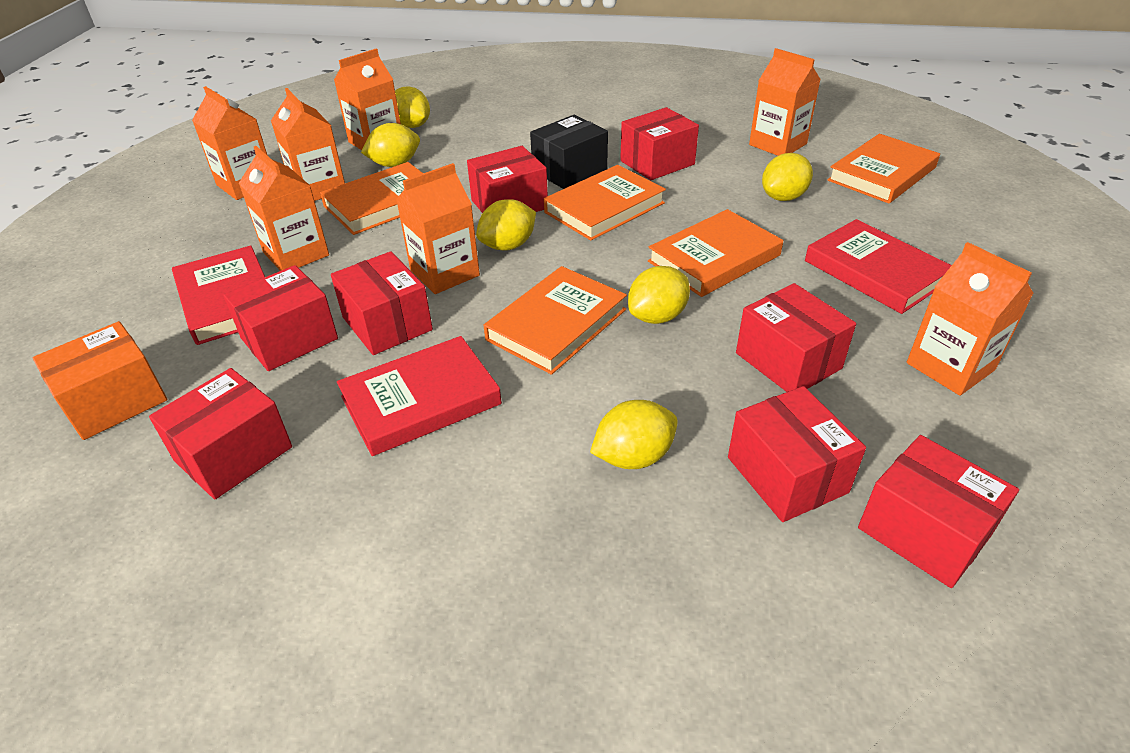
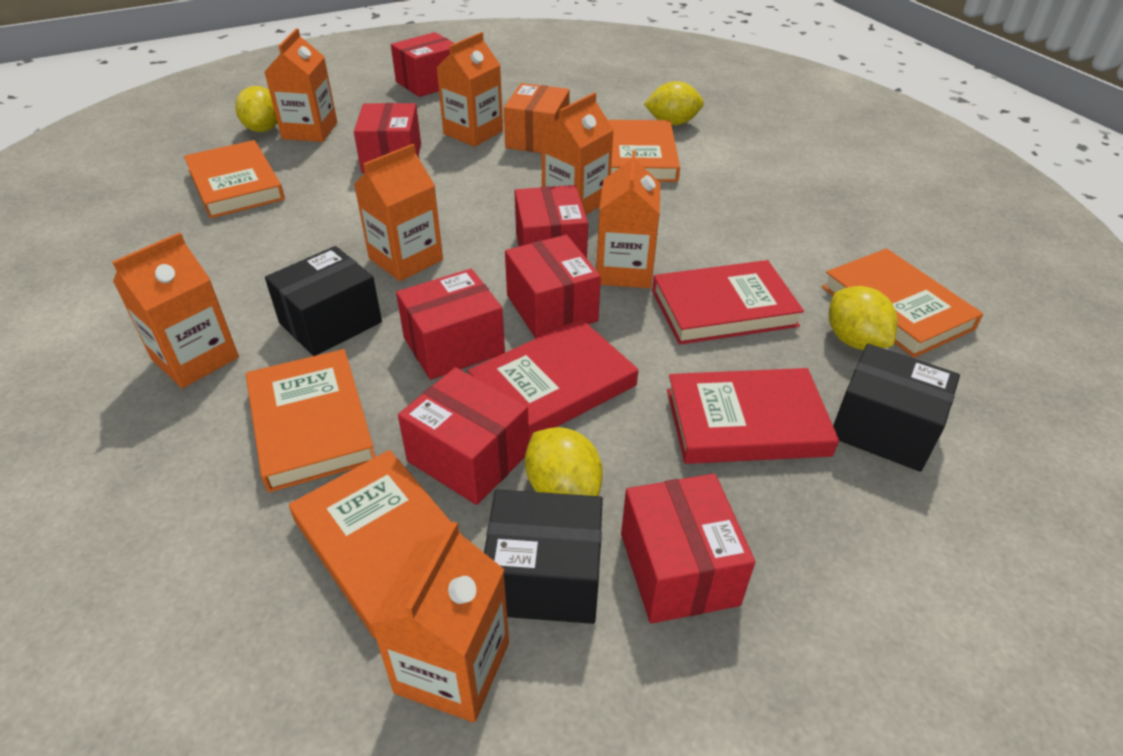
black box: [530,115,608,189] = 1 -> [265,246,382,356] [484,489,603,624] [833,344,960,472] = 3
red box: [149,368,292,500] [223,265,338,371] [331,251,433,355] [467,146,548,213] [620,107,699,180] [728,386,866,522] [736,283,856,392] [858,435,1019,588] = 8 -> [354,103,421,173] [391,32,455,97] [396,269,505,380] [398,367,529,505] [505,235,601,338] [515,185,588,258] [621,474,755,624] = 7
yellow lemon: [361,123,420,167] [395,86,430,128] [476,199,536,250] [590,400,678,469] [628,266,690,324] [762,153,813,201] = 6 -> [235,86,277,132] [525,427,603,496] [644,81,704,125] [829,286,898,350] = 4

